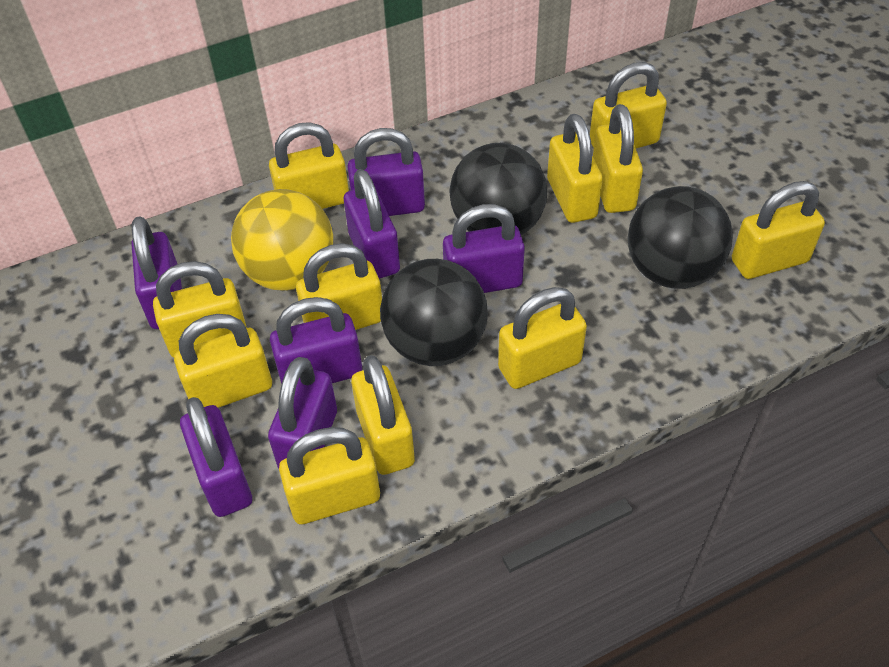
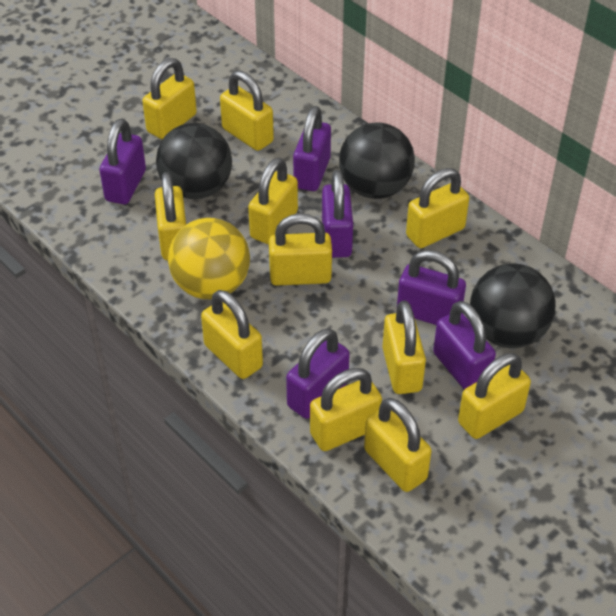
purple padlock: [132,216,182,329] [180,397,252,517] [268,357,337,468] [270,297,362,384] [344,169,400,279] [347,128,425,216] [443,204,525,293] = 7 -> [99,118,146,204] [286,328,350,419] [293,106,331,191] [322,170,353,258] [397,250,466,325] [433,301,496,390] = 6

